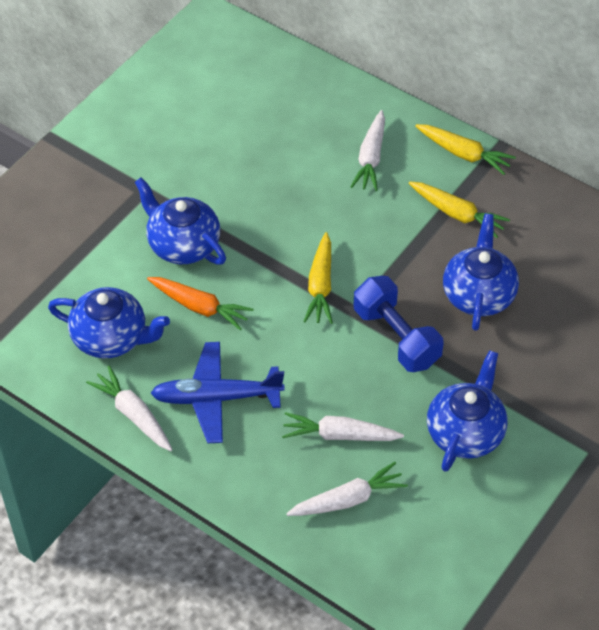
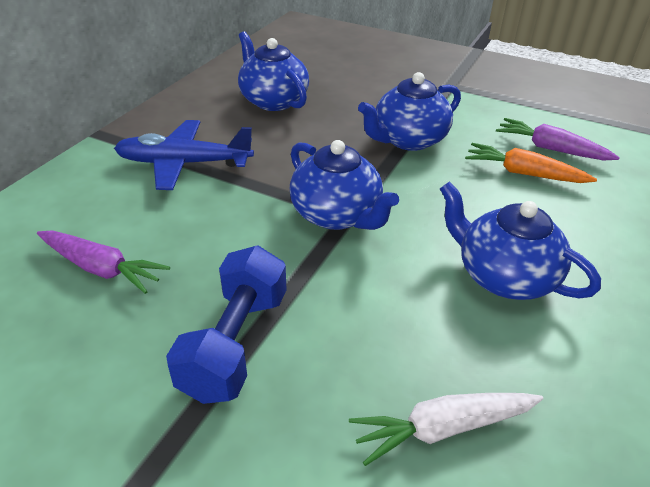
purple carrot: none = 0 -> [37,231,170,294] [496,118,620,160] = 2
white carrot: [86,366,172,451] [282,412,404,441] [286,462,408,516] [350,110,385,191] = 4 -> [349,393,543,466] = 1
yellow carrot: [303,232,333,324] [409,181,510,238] [415,124,516,175] = 3 -> none = 0

